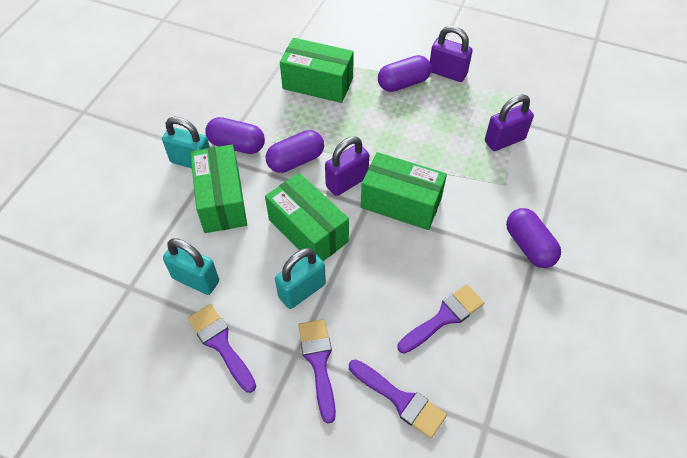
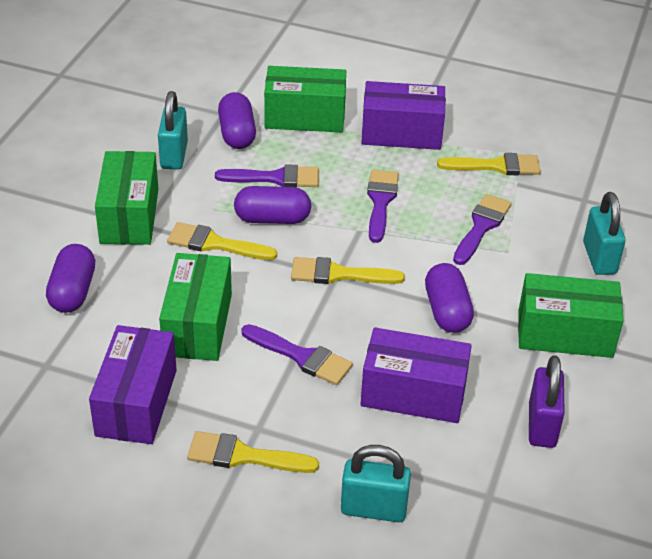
purple box: none = 0 -> [89,325,177,444] [360,327,472,423] [361,81,446,150] = 3
purple padlock: [325,137,369,196] [430,26,473,82] [485,94,534,151] = 3 -> [529,355,565,448] = 1
yellow brush: none = 0 -> [167,222,277,260] [187,431,319,473] [291,257,405,284] [437,153,541,175] = 4

